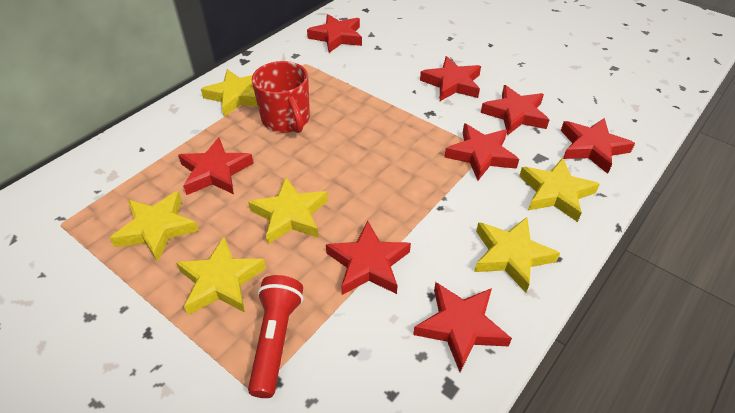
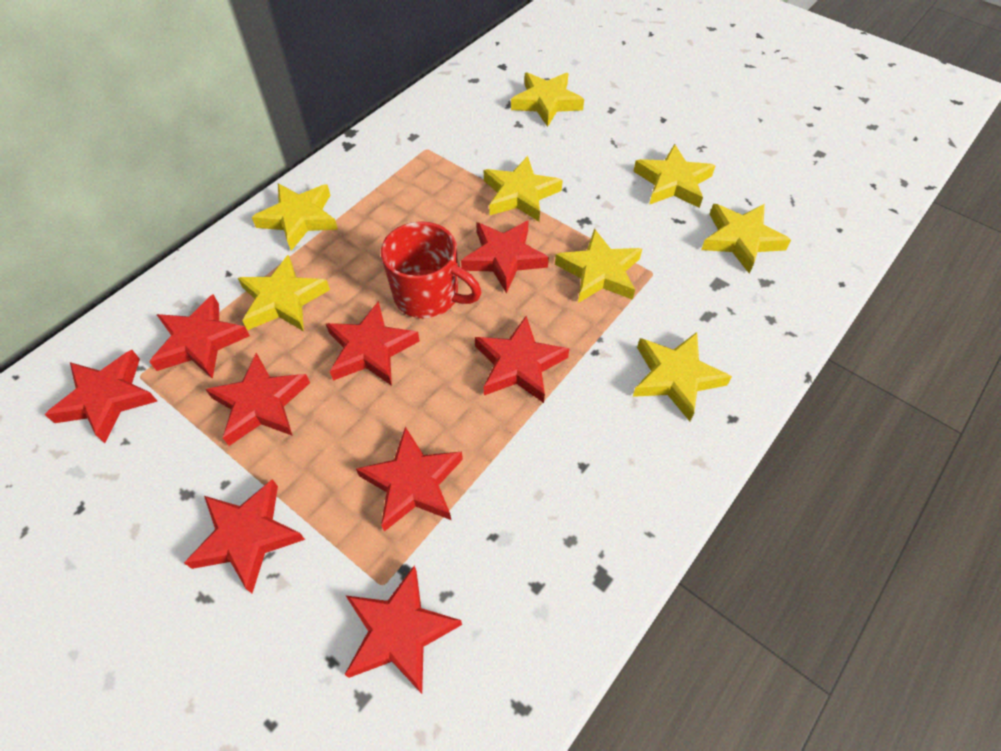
red flashlight: [248,275,303,398] = 1 -> none = 0
red star: [178,137,254,195] [307,14,362,53] [326,220,411,295] [413,282,512,372] [420,56,481,101] [444,123,519,180] [481,85,549,135] [561,118,635,174] = 8 -> [45,350,157,443] [149,294,250,379] [184,479,305,593] [205,353,310,446] [326,301,420,386] [345,566,462,694] [356,427,463,532] [461,220,549,294] [475,316,570,403] = 9
yellow star: [110,191,199,262] [176,237,266,315] [201,69,258,117] [248,177,328,244] [474,217,560,293] [519,158,600,222] = 6 -> [238,255,330,331] [252,184,338,251] [484,156,563,222] [511,73,584,127] [555,229,642,303] [633,144,716,208] [633,332,732,421] [701,204,791,273] = 8

